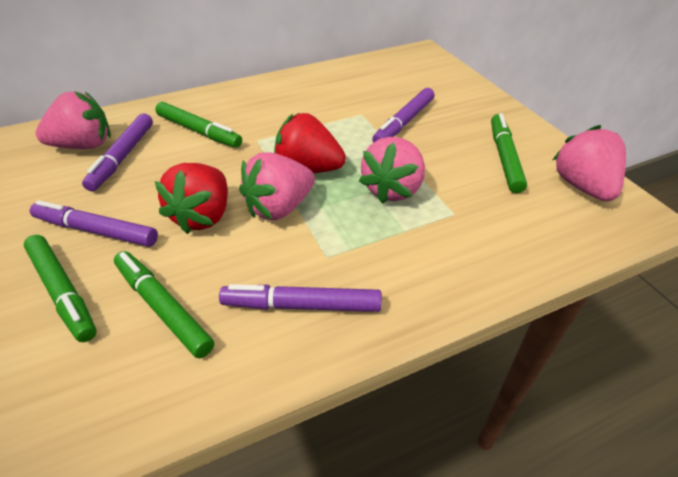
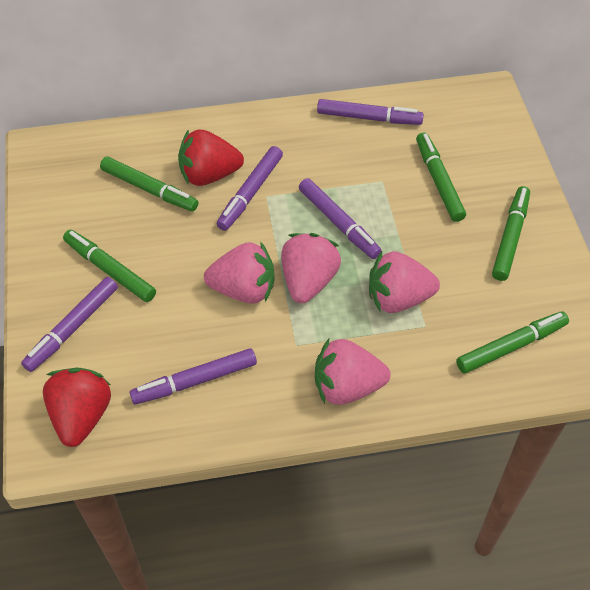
green marker: [24,235,97,342] [114,251,214,358] [155,102,242,148] [491,113,527,193] = 4 -> [63,230,156,302] [100,156,198,212] [416,133,466,222] [456,311,569,373] [492,186,530,281] = 5
purple marker: [30,200,158,247] [82,113,153,191] [219,284,382,312] [372,88,434,143] = 4 -> [21,277,118,372] [129,348,257,404] [217,146,283,231] [299,178,382,259] [317,99,424,125] = 5

